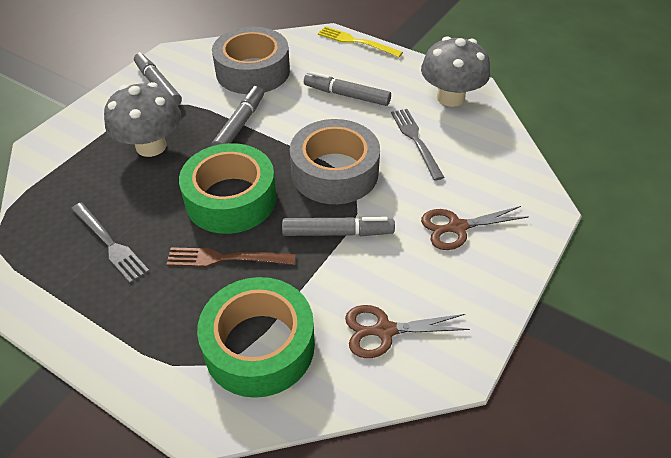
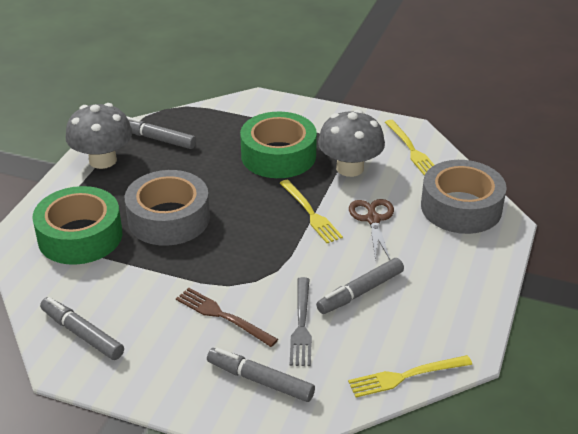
brown scissors: [345,305,470,358] [421,206,528,250] = 2 -> [349,199,394,260] = 1
grey fork: [71,203,149,283] [391,109,445,180] = 2 -> [290,277,312,366] = 1
yellow fork: [318,26,403,57] = 1 -> [280,180,343,243] [348,355,472,397] [385,120,434,176] = 3

